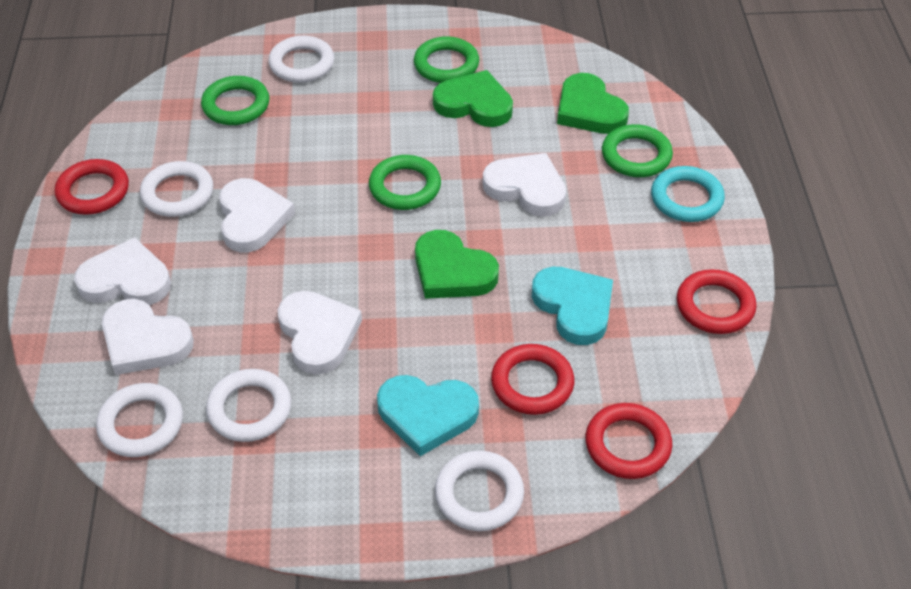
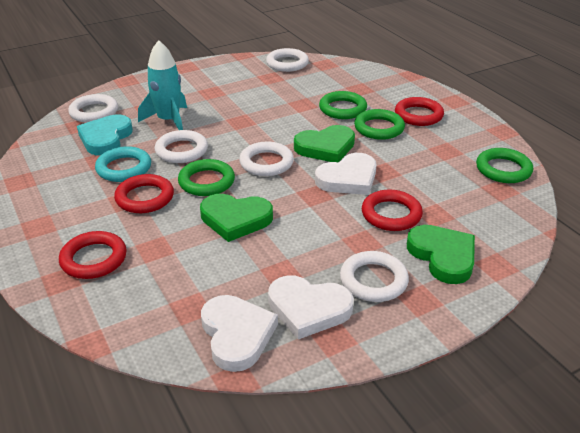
turquoise heart: [377,375,479,456] [532,266,613,345] = 2 -> [77,115,133,156] = 1
turquoise rocket: none = 0 -> [138,40,187,130] = 1
white heart: [74,237,171,305] [102,299,194,375] [219,178,295,252] [278,291,362,375] [483,153,566,216] = 5 -> [201,295,278,372] [268,275,353,339] [315,153,377,195] = 3

